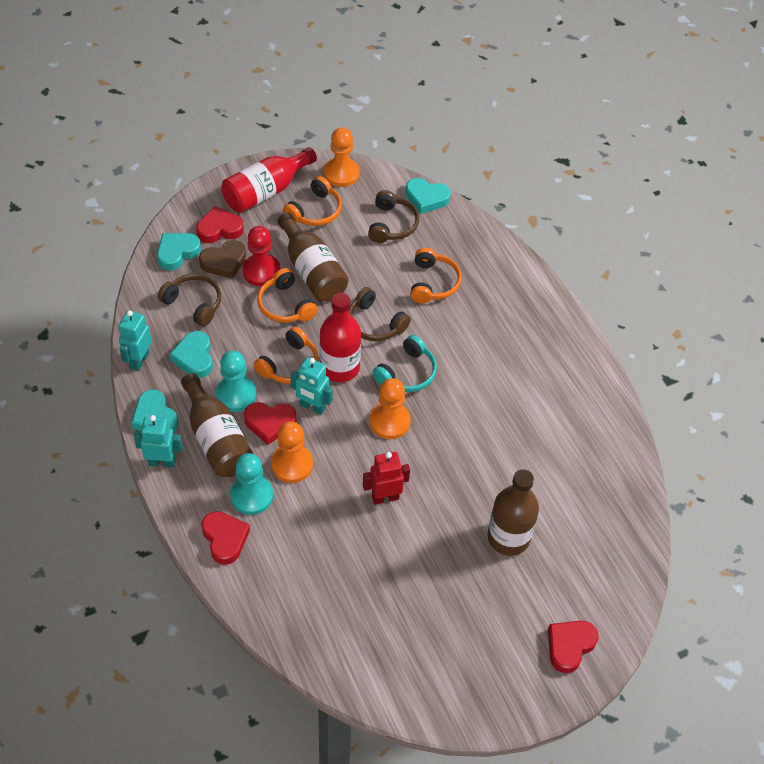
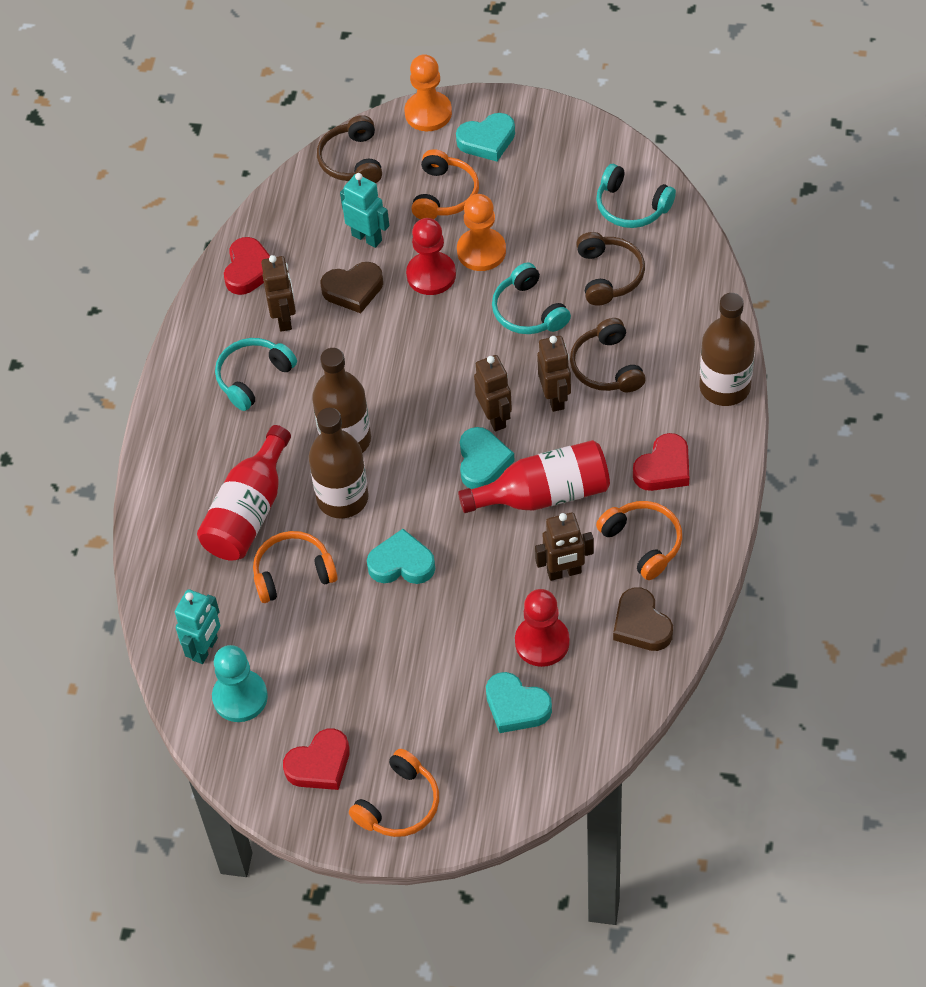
brown heart: [199,240,246,279] = 1 -> [320,262,383,313] [613,587,673,651] = 2
brown robot: none = 0 -> [261,255,296,332] [474,355,512,431] [535,512,594,581] [537,336,571,412] = 4
orange pawn: [271,421,313,483] [324,127,360,187] [370,378,411,439] = 3 -> [405,54,452,131] [457,194,506,271] = 2
red heart: [196,206,244,243] [201,511,250,565] [244,402,296,445] [548,621,599,673] = 4 -> [224,237,270,295] [283,728,350,790] [633,433,689,491] = 3
red pawn: [242,226,281,286] = 1 -> [406,218,456,295] [515,589,570,667] = 2
red robot: [363,452,410,505] = 1 -> none = 0
turquoise headphones: [372,335,437,392] = 1 -> [215,338,297,411] [492,263,571,334] [596,164,676,228] = 3
turquoise pawn: [216,351,257,412] [230,453,273,515] = 2 -> [212,645,268,722] = 1
turquoise robot: [119,310,152,371] [134,415,183,468] [290,357,333,415] = 3 -> [175,589,220,664] [340,173,389,248] = 2

